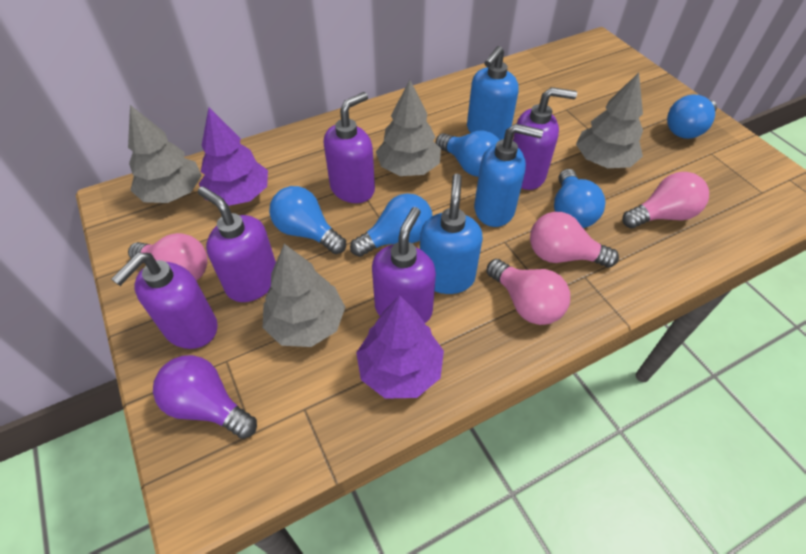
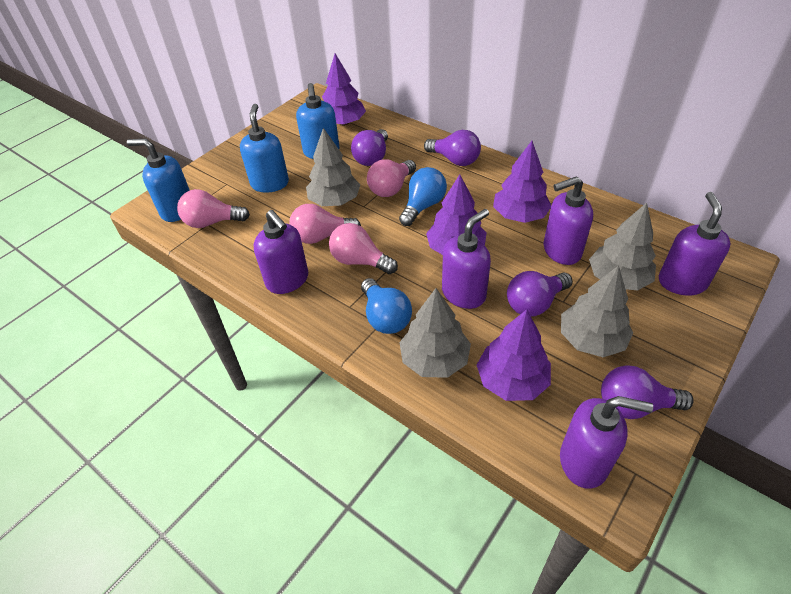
blue light bulb: [269,186,346,254] [350,193,433,257] [436,131,500,177] [554,169,605,228] [667,94,717,139] = 5 -> [361,278,412,334] [399,167,447,226] = 2
purple light bulb: [153,355,257,439] = 1 -> [351,129,388,166] [424,130,481,166] [507,271,573,317] [601,366,694,419] = 4
purple tree: [199,108,268,206] [356,295,444,399] = 2 -> [322,53,366,126] [426,174,487,255] [477,310,551,401] [493,141,551,223] = 4

